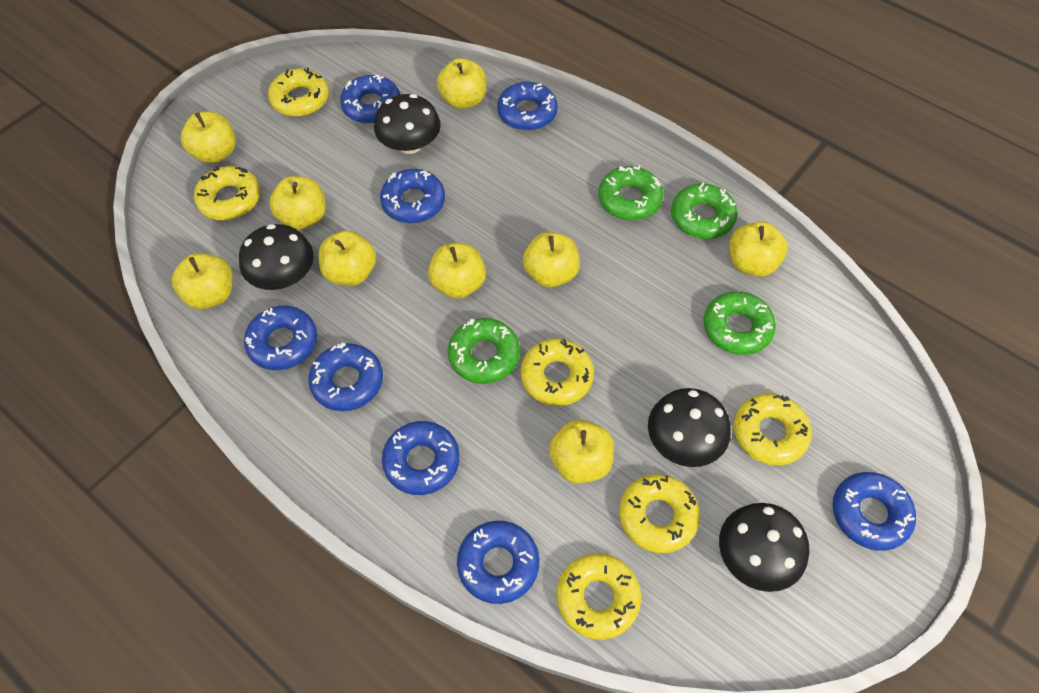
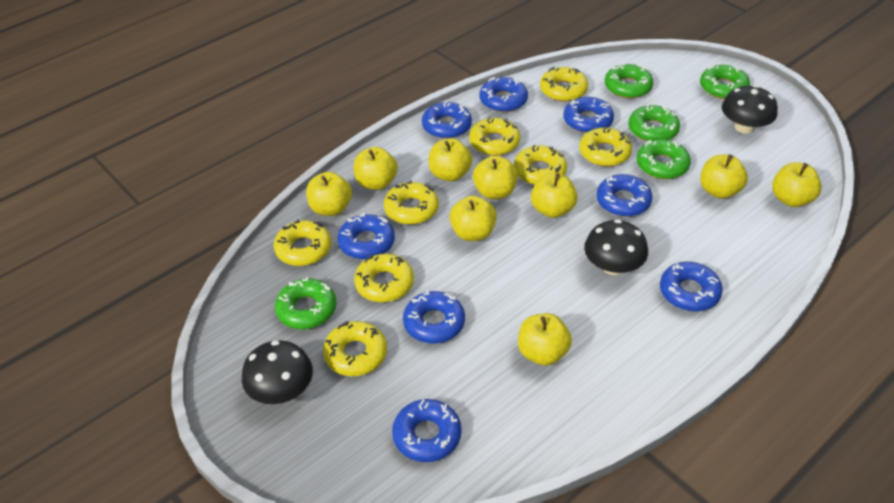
black mushroom: [239,224,314,290] [374,94,441,154] [648,388,731,467] [719,503,809,592] = 4 -> [242,340,313,404] [584,219,648,275] [722,85,778,134] = 3
green donut: [448,318,520,384] [598,165,663,220] [671,183,738,239] [703,291,776,355] = 4 -> [275,277,337,329] [605,63,653,98] [628,105,680,141] [637,139,691,179] [700,65,750,99] = 5
yellow donut: [194,166,260,220] [268,68,329,117] [520,338,594,406] [557,553,641,640] [619,474,700,553] [734,393,812,466] = 6 -> [274,219,332,266] [323,321,387,376] [354,254,414,302] [384,180,439,224] [469,117,520,156] [514,145,567,185] [540,67,588,102] [579,127,632,167] = 8

